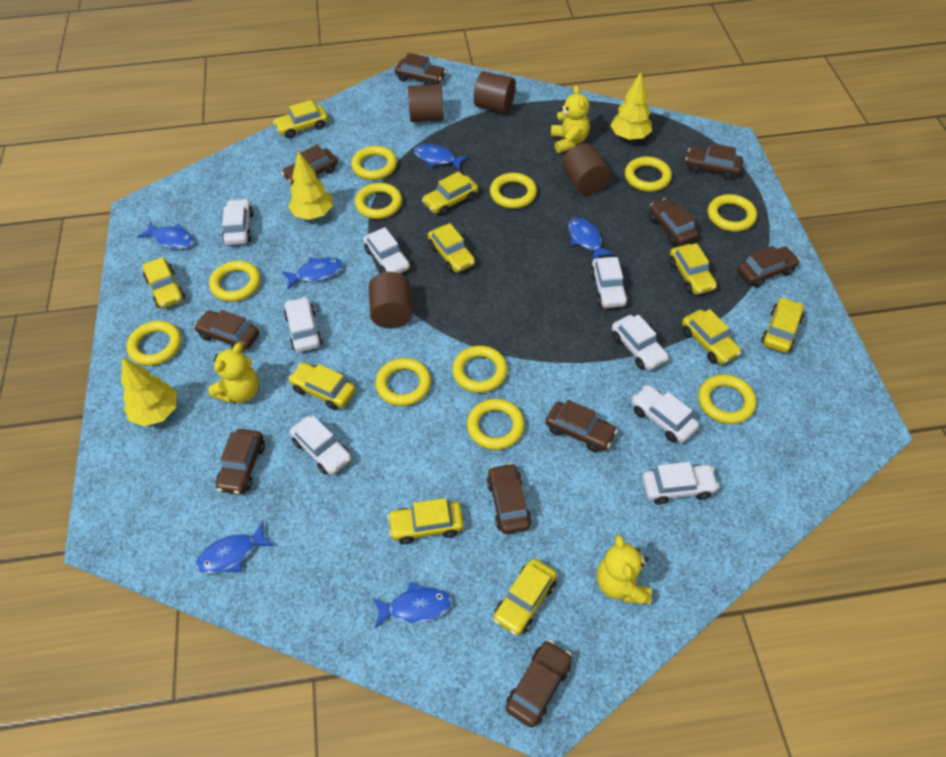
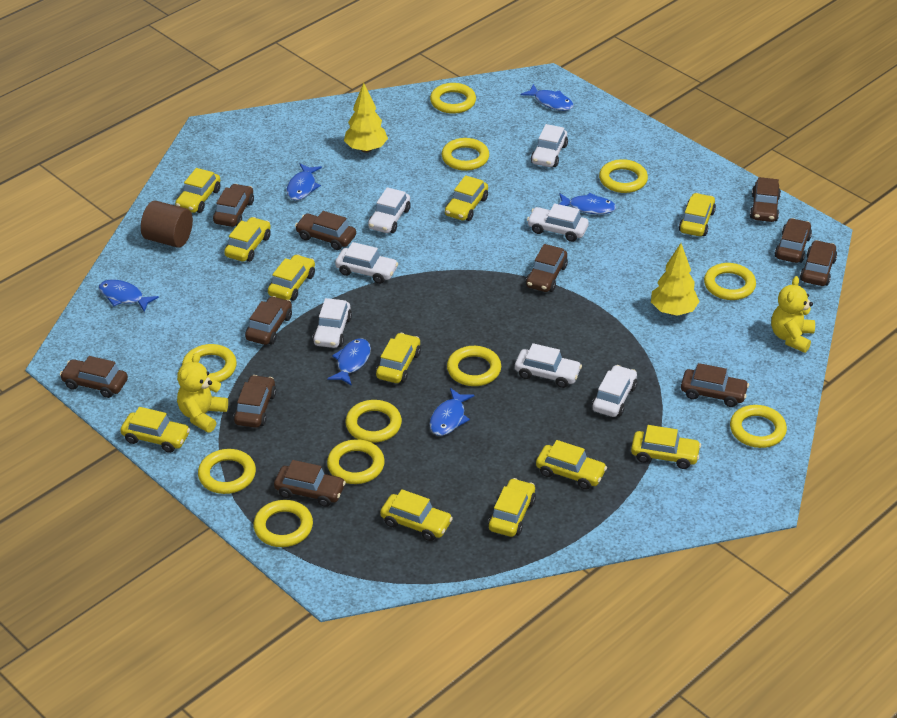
brown car: [194,310,259,351] [216,429,265,495] [281,145,338,185] [395,53,446,85] [487,463,532,534] [506,640,572,727] [545,400,618,453] [649,198,699,246] [685,143,743,180] [737,246,800,287] = 10 -> [60,356,128,398] [213,184,254,227] [233,375,276,428] [245,296,292,345] [274,460,346,507] [295,211,356,250] [526,244,568,292] [681,363,749,407] [750,177,781,222] [775,218,812,263] [800,240,837,286] = 11
brown cylinder: [369,272,413,328] [408,84,444,122] [474,71,516,113] [562,143,611,195] = 4 -> [141,201,193,248] = 1
white car: [222,199,254,245] [284,297,322,352] [290,416,351,475] [363,227,410,273] [590,257,628,308] [612,315,669,370] [632,385,699,443] [642,462,719,504] = 8 -> [312,298,352,348] [335,242,398,284] [368,187,411,233] [515,343,582,388] [527,203,589,242] [531,124,568,167] [592,365,637,417] = 7
yellow car: [142,257,185,309] [273,100,328,138] [288,362,356,410] [387,498,464,544] [422,171,478,216] [428,223,475,273] [493,558,557,636] [669,243,717,295] [682,309,741,364] [761,297,804,353] = 10 -> [121,407,190,453] [175,168,220,213] [224,217,271,262] [268,254,315,301] [376,333,421,383] [380,489,453,541] [445,175,488,221] [488,478,536,537] [536,440,607,490] [631,425,701,469] [679,193,716,236] = 11
yellow teddy bear: [208,343,259,403] [551,86,590,153] [597,535,651,604] = 3 -> [177,353,228,433] [771,276,815,353] = 2
yellow tree: [121,357,177,427] [288,151,333,220] [610,72,652,141] = 3 -> [344,83,388,153] [651,243,700,316] = 2

